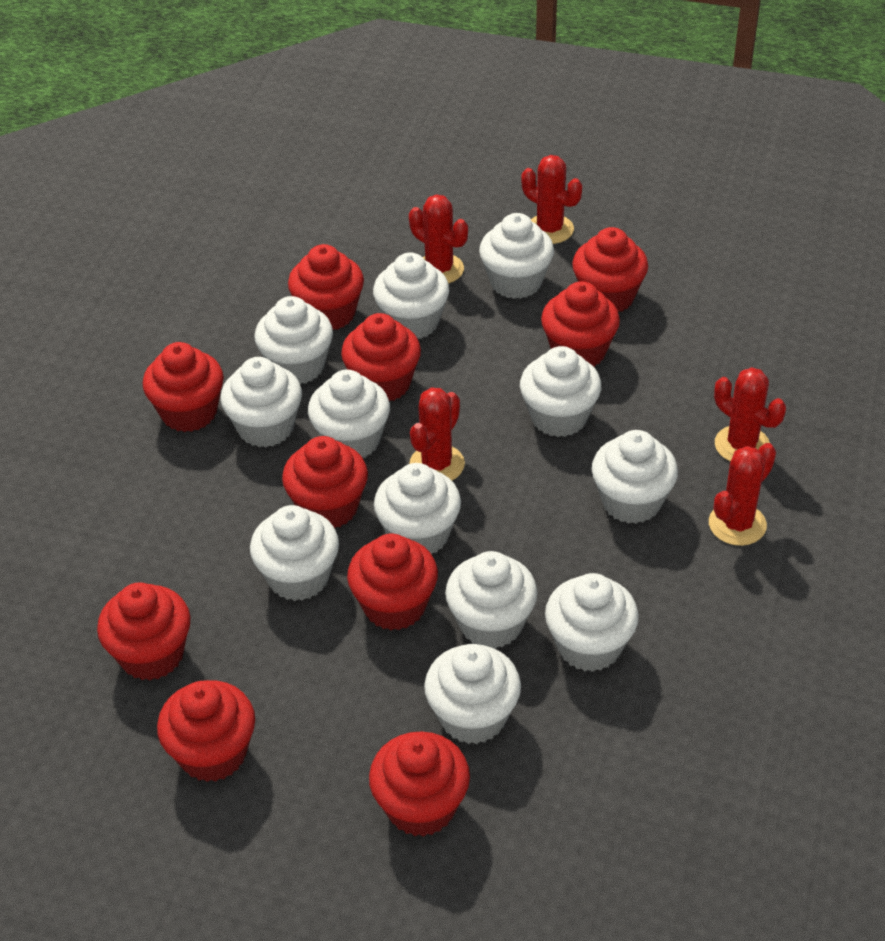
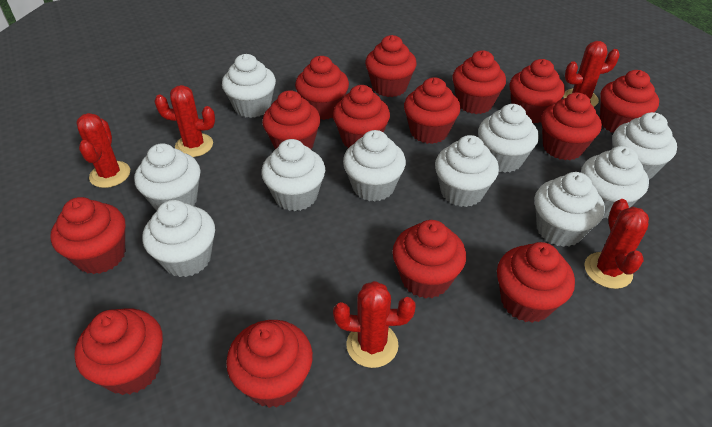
red cupcake: [97,582,191,680] [143,342,224,432] [157,680,255,782] [282,436,368,528] [288,244,364,330] [341,313,421,401] [347,533,438,630] [369,731,470,837] [541,281,620,367] [572,227,648,312] = 10 -> [50,197,125,274] [74,308,163,395] [226,320,313,408] [262,90,321,149] [295,56,349,120] [333,85,390,148] [365,35,417,97] [392,220,466,299] [404,77,460,144] [452,50,506,114] [497,242,575,323] [510,59,565,123] [541,93,602,160] [600,70,659,133] = 14
white cupcake: [220,357,302,447] [250,505,339,601] [255,296,333,384] [308,370,390,458] [373,252,449,339] [374,463,461,554] [424,644,521,744] [445,551,537,649] [479,213,554,299] [520,346,601,437] [545,573,639,672] [592,430,678,524] = 12 -> [134,143,200,211] [142,200,215,277] [222,54,276,118] [261,139,325,211] [343,130,406,202] [435,135,499,207] [478,104,539,173] [535,172,605,247] [581,146,649,218] [612,112,677,179] = 10

